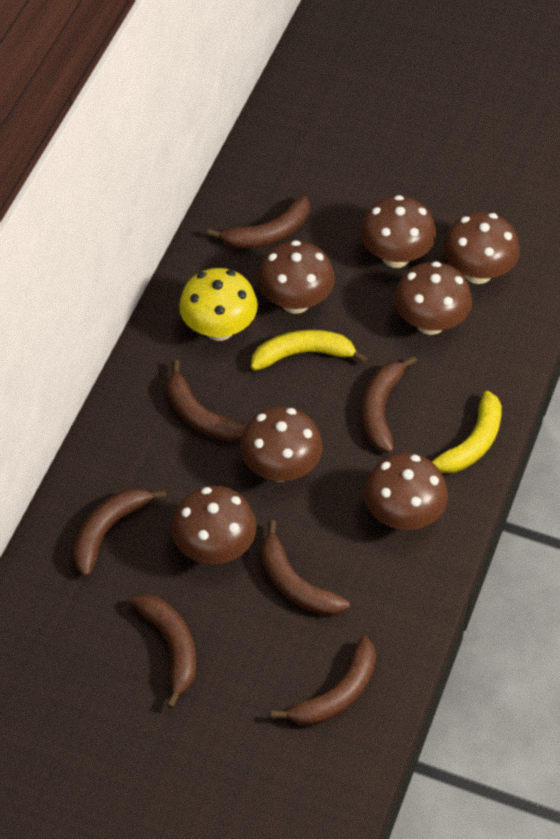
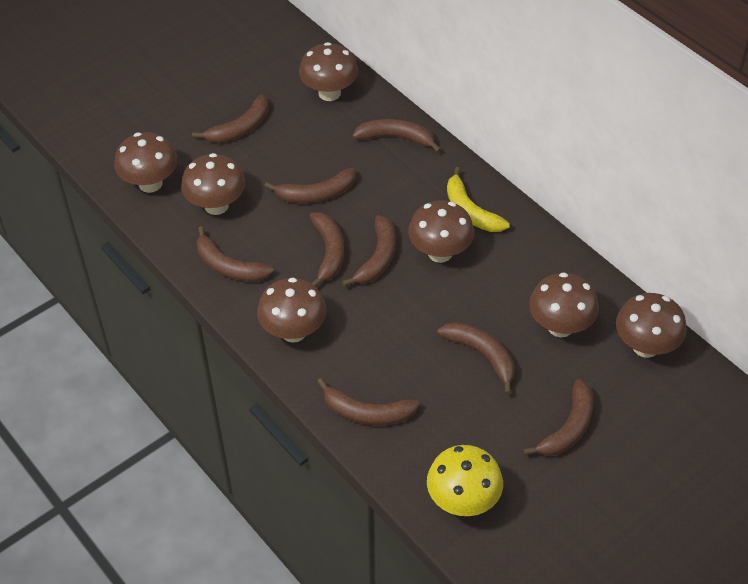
brown banana: [73,488,167,577] [131,594,196,709] [167,360,248,442] [207,195,310,249] [261,520,350,616] [272,636,376,726] [362,356,417,453] = 7 -> [192,94,268,143] [197,226,274,282] [264,168,356,203] [310,212,344,287] [317,378,420,425] [342,215,396,286] [352,119,441,153] [438,322,514,394] [523,379,594,456] = 9
yellow banana: [251,330,367,371] [432,391,502,473] = 2 -> [447,167,510,232] = 1

